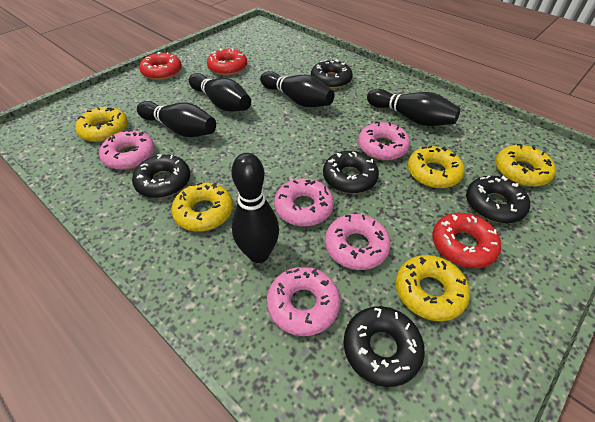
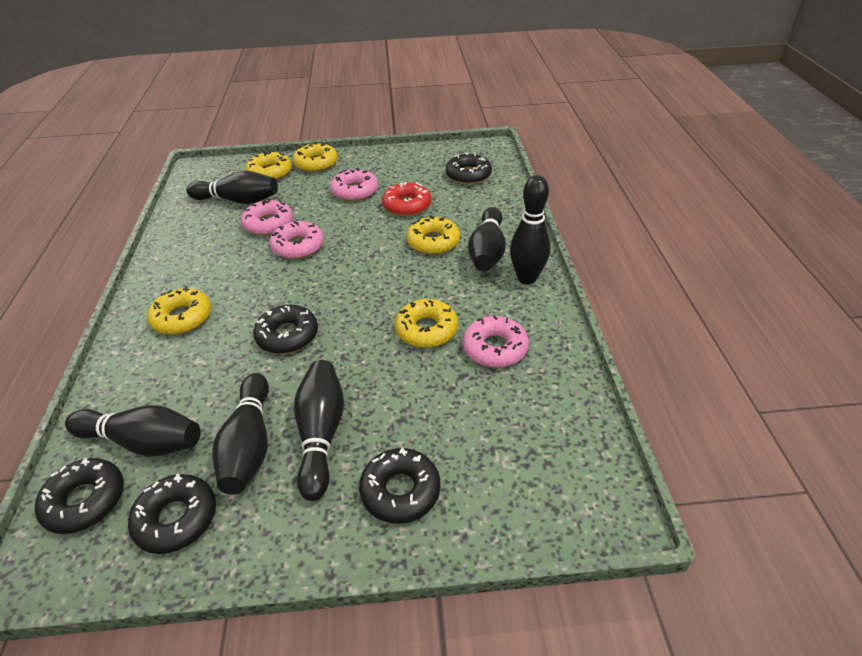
black bowling pin: [137,101,216,137] [189,73,251,111] [231,153,279,263] [260,71,334,107] [367,89,460,126] = 5 -> [65,405,201,457] [186,171,278,204] [212,373,269,494] [294,360,344,501] [468,207,506,271] [510,175,551,284] = 6
pink donut: [99,130,155,170] [267,267,340,336] [274,178,334,226] [325,214,391,270] [358,122,410,160] = 5 -> [241,200,293,235] [270,221,324,259] [330,168,378,201] [463,315,529,368] = 4
red donut: [139,52,182,80] [207,49,247,75] [432,213,501,268] = 3 -> [382,182,431,216] = 1

